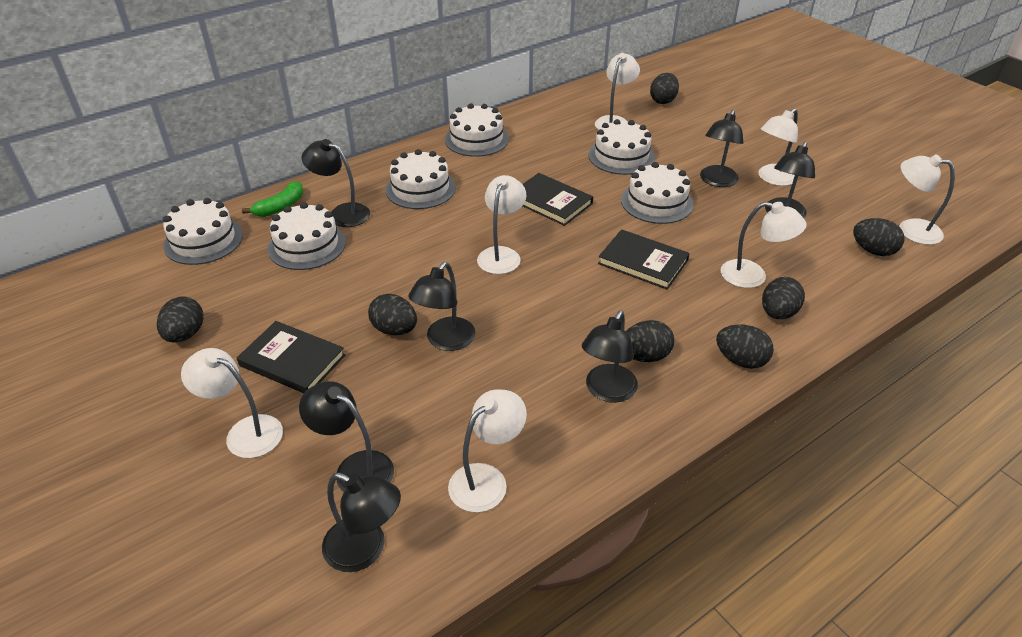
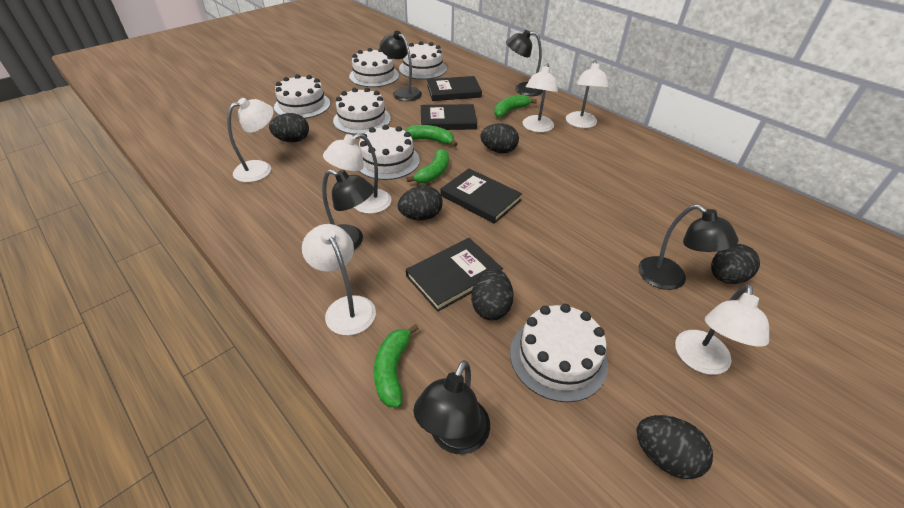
black book: [237,321,345,393] [523,173,593,226] [598,229,690,290] = 3 -> [406,238,503,312] [421,104,477,130] [427,76,482,101] [441,169,522,224] = 4
black egg: [157,296,204,343] [368,294,417,335] [626,320,674,362] [650,73,679,104] [716,325,774,369] [762,277,805,319] [853,218,904,256] = 7 -> [269,113,309,142] [398,185,443,220] [471,269,514,320] [480,123,519,153] [636,415,713,479] [711,244,760,284] = 6
black lamp: [299,381,394,492] [302,139,370,227] [322,473,401,572] [408,262,475,351] [582,310,638,403] [700,110,743,187] [765,142,815,218] = 7 -> [322,169,374,250] [380,31,422,101] [413,360,490,454] [506,30,543,96] [638,205,739,290] = 5
green banana: [242,181,303,217] = 1 -> [374,324,419,408] [405,125,457,147] [406,149,449,183] [494,95,537,118] = 4
white lamp: [181,348,283,458] [448,389,527,512] [477,175,526,274] [595,53,640,130] [721,202,806,288] [758,108,798,186] [899,155,955,245] = 7 -> [227,98,274,182] [302,224,376,335] [323,133,392,214] [522,63,558,132] [566,60,609,128] [675,284,769,375] = 6

